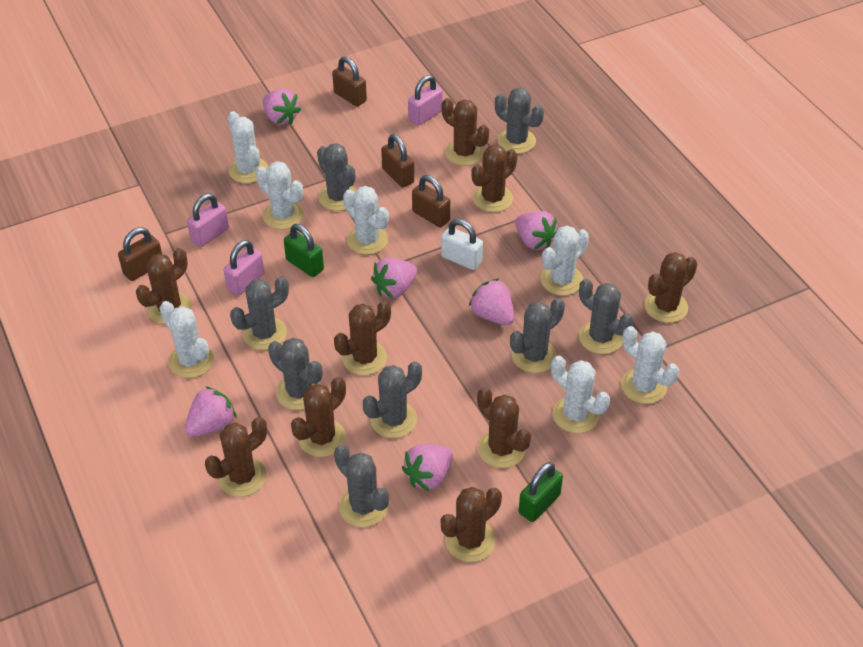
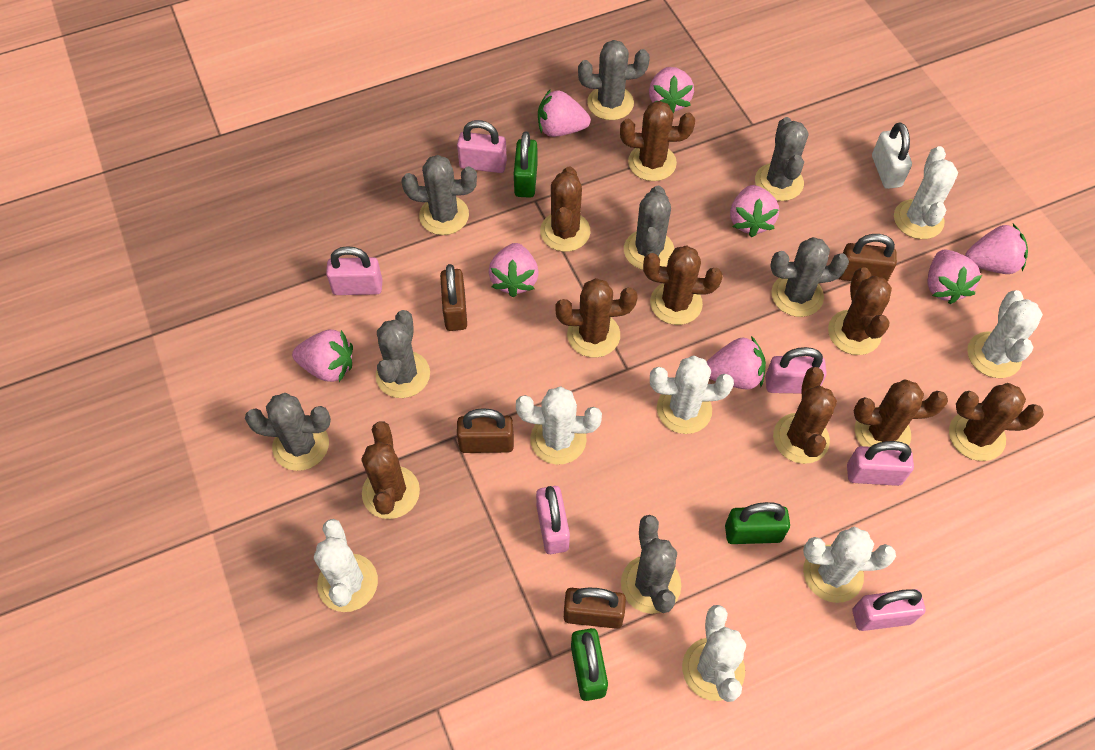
green padlock: [284,224,324,277] [519,462,563,522] = 2 -> [514,131,538,198] [571,628,608,701] [725,502,790,544] = 3
pink padlock: [187,193,229,247] [224,240,264,296] [408,75,443,126] = 3 -> [326,246,383,295] [457,120,507,173] [536,486,570,554] [765,347,827,394] [847,441,914,486] [853,589,926,631] = 6
pink strawberry: [185,386,237,437] [263,89,301,125] [371,258,417,298] [402,444,453,492] [469,278,514,325] [515,211,557,250] = 6 -> [292,329,353,382] [489,243,539,297] [538,89,591,137] [649,67,694,113] [707,336,766,390] [730,185,779,237] [927,250,982,304] [965,224,1028,274] = 8

